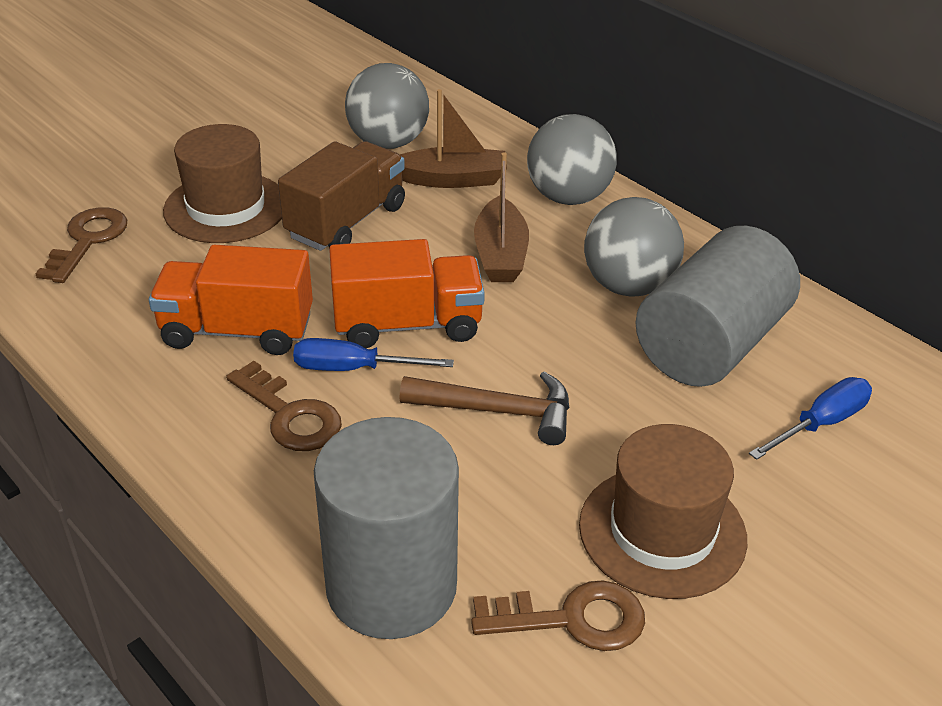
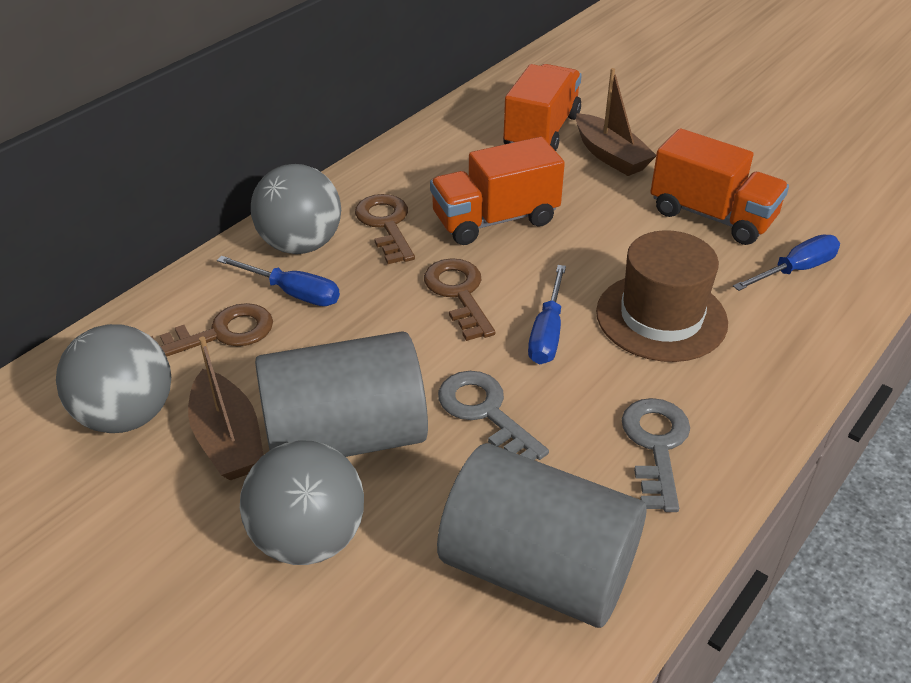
blue screwdriver: [293,338,454,371] [749,377,872,460] = 2 -> [217,256,340,306] [528,265,566,364] [733,234,840,291] = 3
brown hammer: [399,371,569,445] = 1 -> none = 0
brown hat: [163,124,282,243] [579,424,747,599] = 2 -> [596,230,728,362] = 1
brown truck: [278,141,405,251] = 1 -> none = 0
grey key: none = 0 -> [438,371,549,460] [622,398,690,512] = 2
orange truck: [149,245,313,355] [329,239,485,348] = 2 -> [430,137,565,245] [503,64,582,151] [651,128,789,245] = 3

